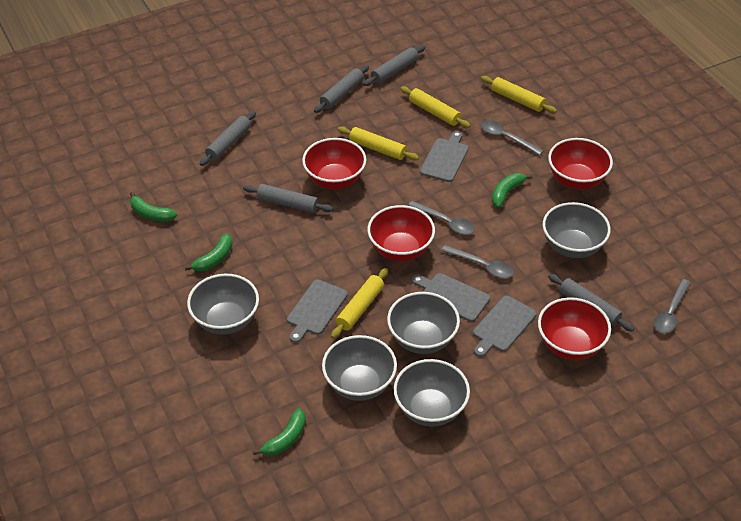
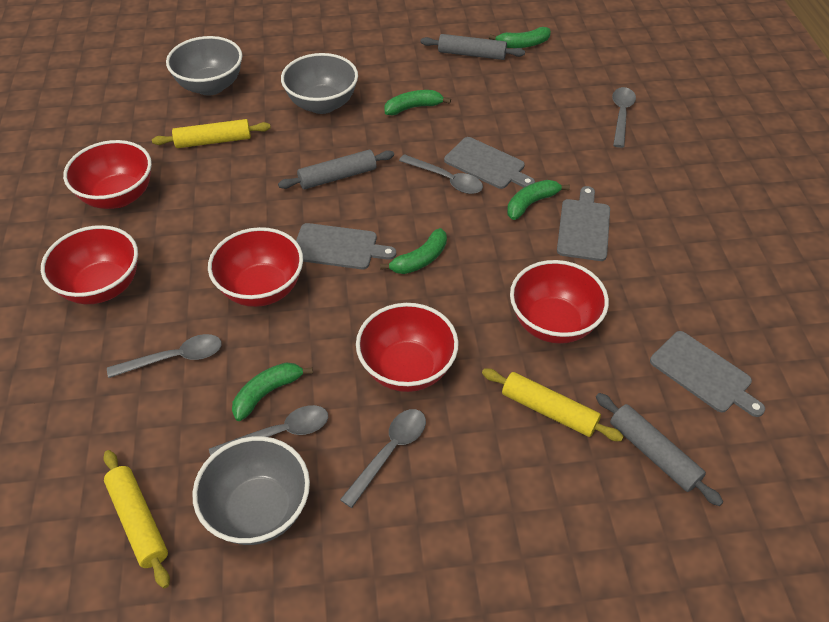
green banana: [130,192,178,222] [185,234,233,271] [253,408,306,456] [492,173,532,208] = 4 -> [232,362,313,421] [380,228,447,274] [384,90,451,116] [489,27,551,48] [507,180,570,220] = 5
grey bowl: [187,274,259,335] [322,335,397,401] [387,292,460,354] [393,359,470,427] [542,202,611,258] = 5 -> [166,36,242,96] [192,436,310,545] [281,53,358,114] = 3
grey rolling pin: [200,111,256,166] [243,184,333,213] [314,65,369,113] [363,45,425,86] [548,274,634,332] = 5 -> [278,150,394,189] [421,34,525,60] [596,393,723,506] = 3
grey spoon: [408,201,475,235] [441,245,514,278] [480,120,543,156] [654,279,691,334] = 4 -> [107,334,222,378] [209,405,328,456] [340,409,426,508] [399,154,483,194] [612,87,636,148] = 5
red bowl: [302,138,366,189] [367,205,435,261] [538,297,611,360] [548,138,613,190] = 4 -> [41,225,138,304] [63,140,152,209] [208,227,303,307] [356,303,458,392] [510,260,609,344] = 5
yellow rolling pin: [331,268,388,339] [337,127,419,161] [400,86,471,128] [481,76,557,113] = 4 -> [103,450,170,588] [152,119,271,148] [482,368,624,441] = 3

